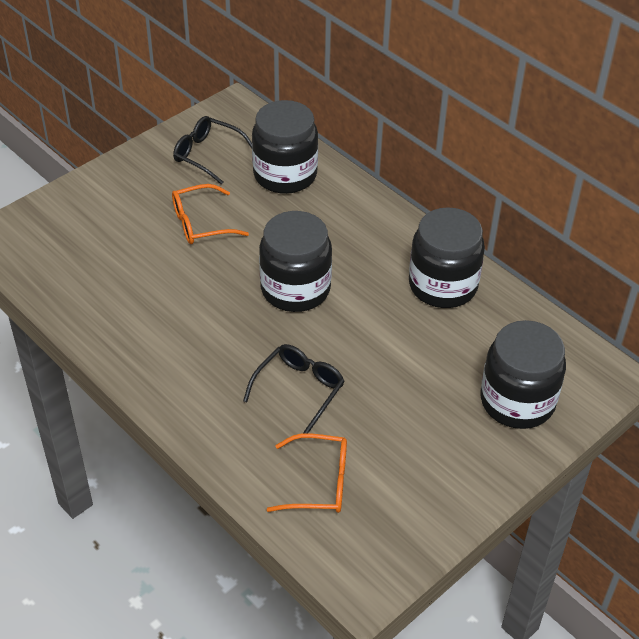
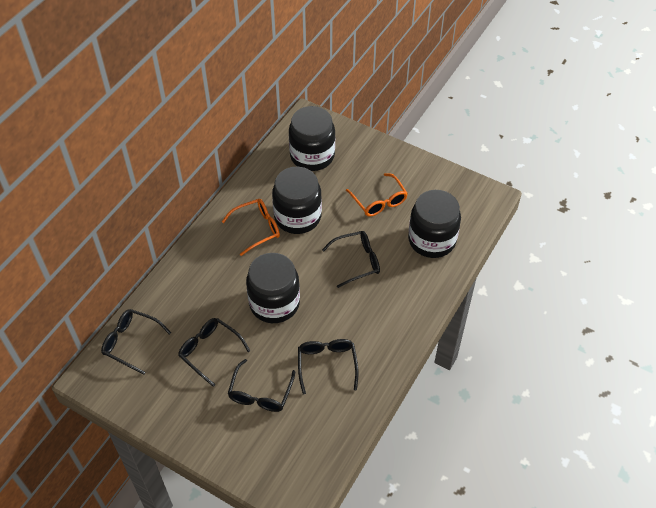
black glasses: [173,116,252,184] [243,344,345,433] = 2 -> [101,309,171,374] [178,318,250,387] [228,359,295,412] [298,339,358,395] [322,231,380,288] = 5

